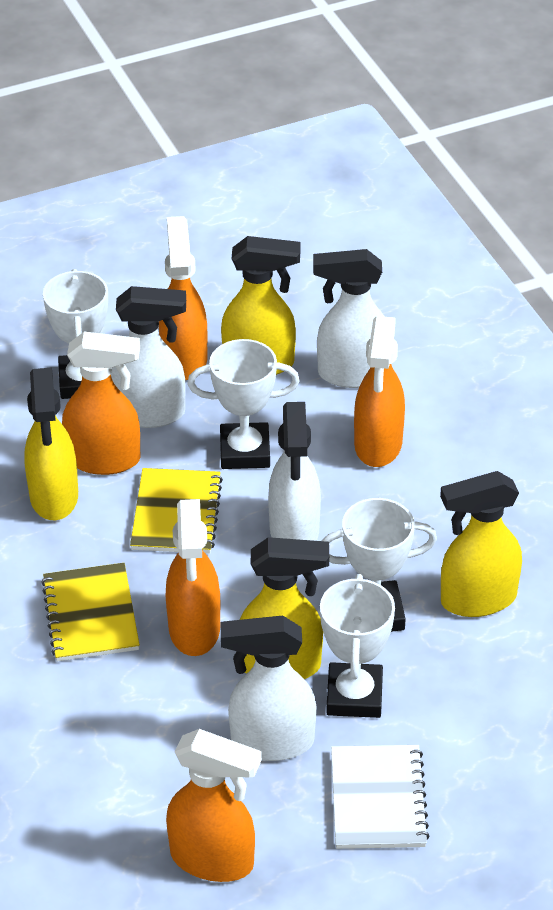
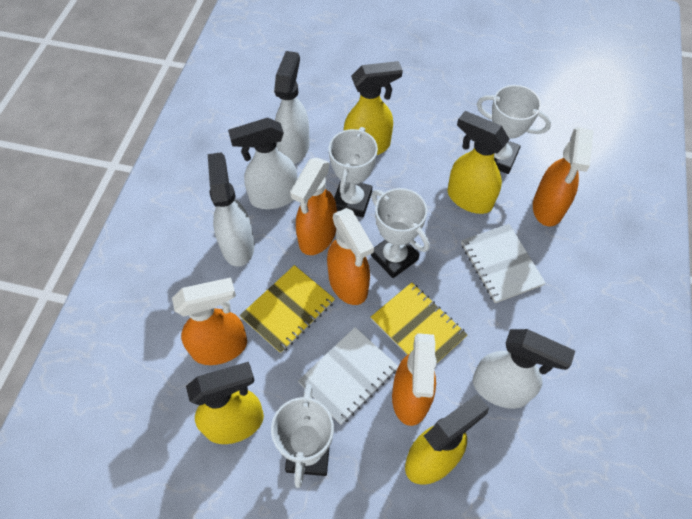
white notebook: [331,745,430,849] = 1 -> [298,327,398,425] [461,224,546,303] = 2

